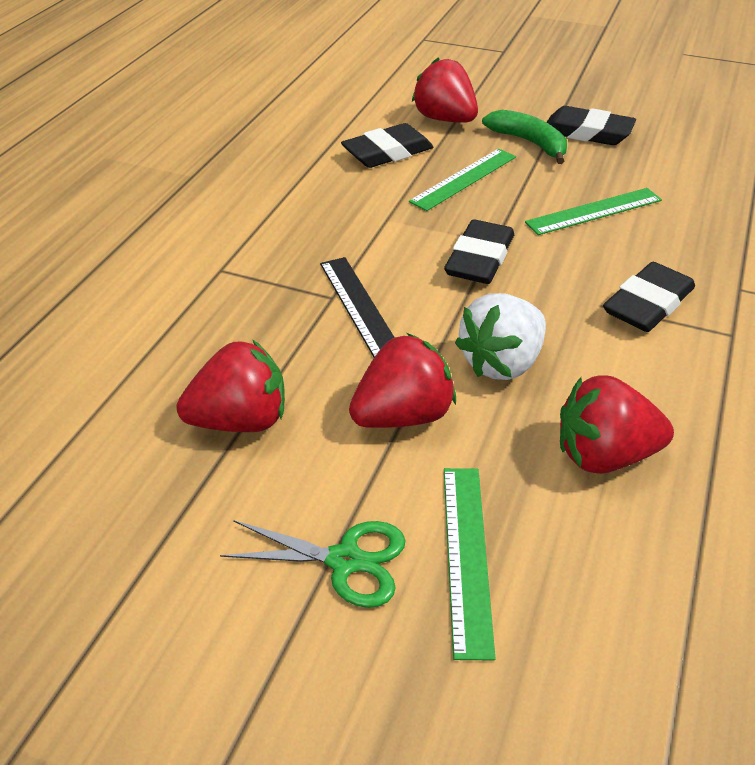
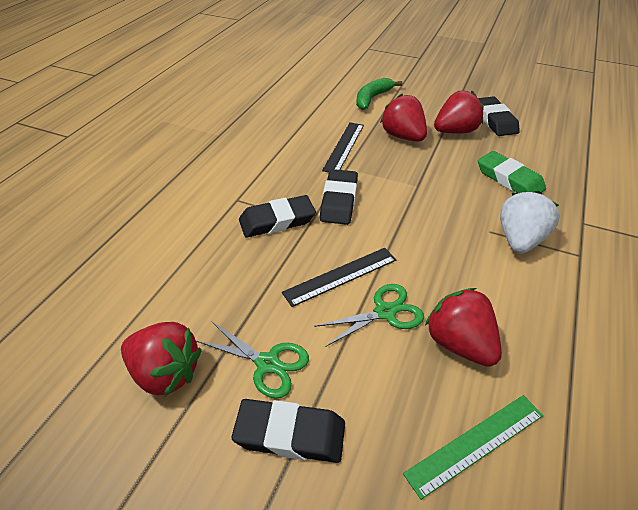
black ruler: [320,257,395,357] = 1 -> [282,248,396,307] [322,122,364,172] = 2
green eraser: none = 0 -> [478,151,546,193] = 1
green ruler: [409,149,516,211] [444,468,496,660] [525,188,662,235] = 3 -> [403,395,543,500] = 1
green scissors: [220,520,406,608] = 1 -> [196,321,309,399] [314,284,424,347] = 2

